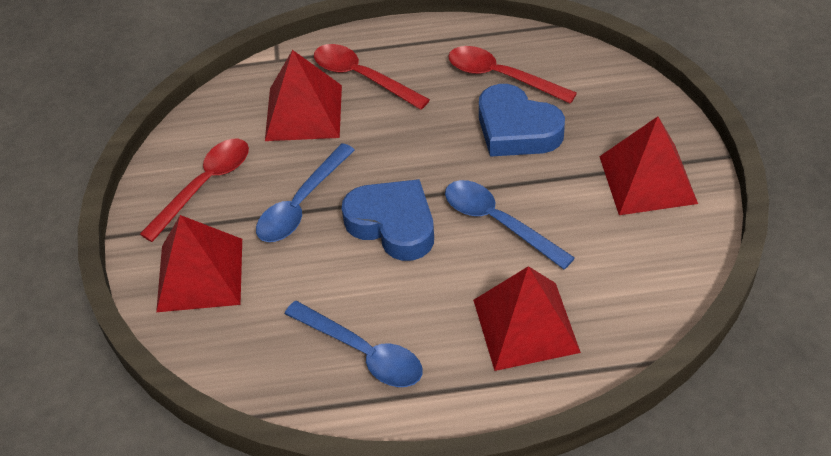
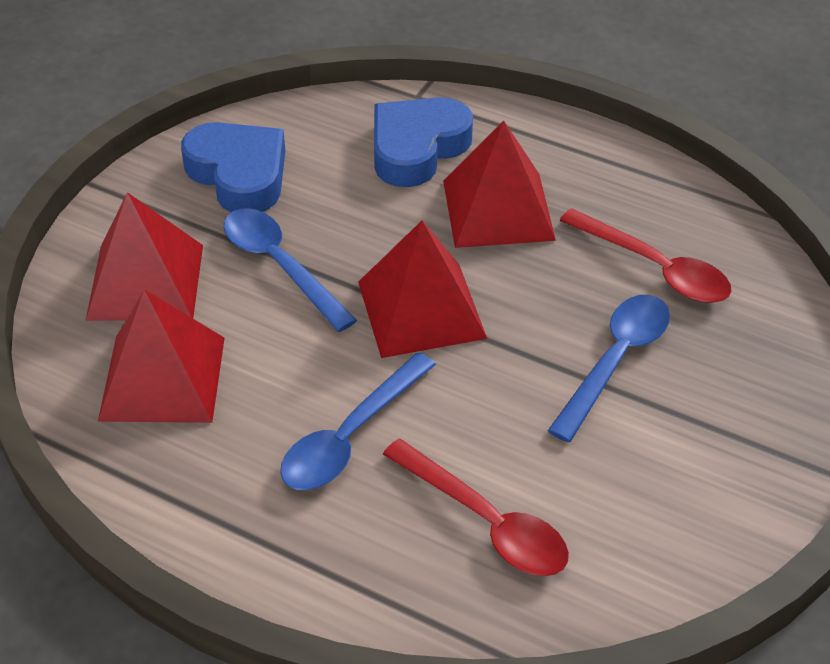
red spoon: [140,139,249,242] [314,44,430,110] [448,46,577,104] = 3 -> [383,439,569,576] [559,208,731,303] = 2

